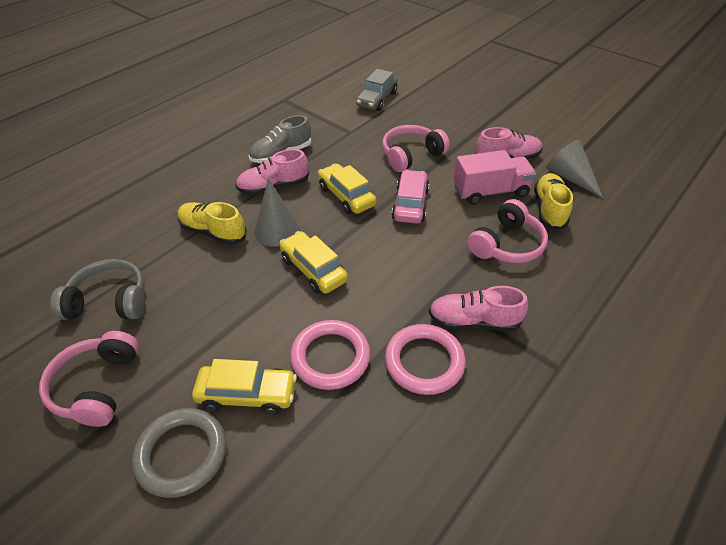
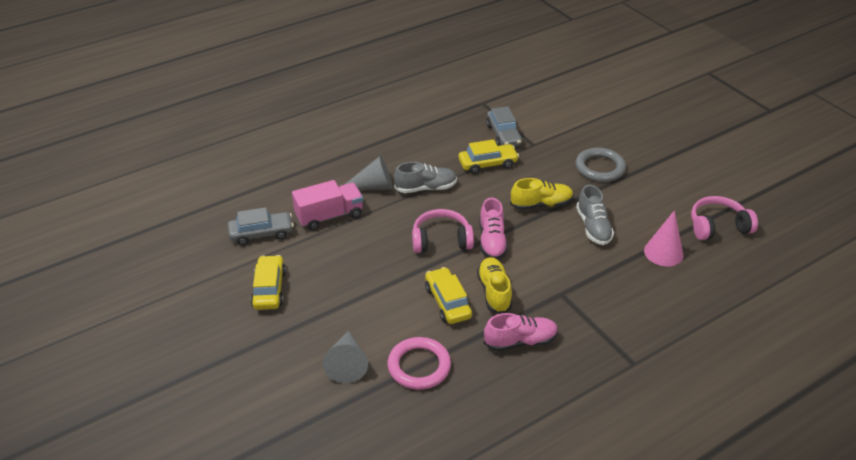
grey car: [356,69,398,111] = 1 -> [228,207,294,246] [486,106,522,146] = 2
grey headphones: [50,259,145,320] = 1 -> none = 0
grey shoe: [249,115,311,163] = 1 -> [394,162,457,193] [576,185,614,245] = 2
pink car: [392,170,429,224] = 1 -> none = 0
pink cone: none = 0 -> [644,210,683,266] = 1
pink headphones: [39,331,139,427] [382,125,450,172] [468,199,548,263] = 3 -> [412,209,474,253] [691,196,758,240] = 2
pink ring: [290,320,370,390] [385,324,466,395] = 2 -> [387,337,451,390] = 1
pink shoe: [235,149,309,195] [429,286,528,331] [475,127,543,159] = 3 -> [479,198,508,259] [484,313,558,351] = 2

